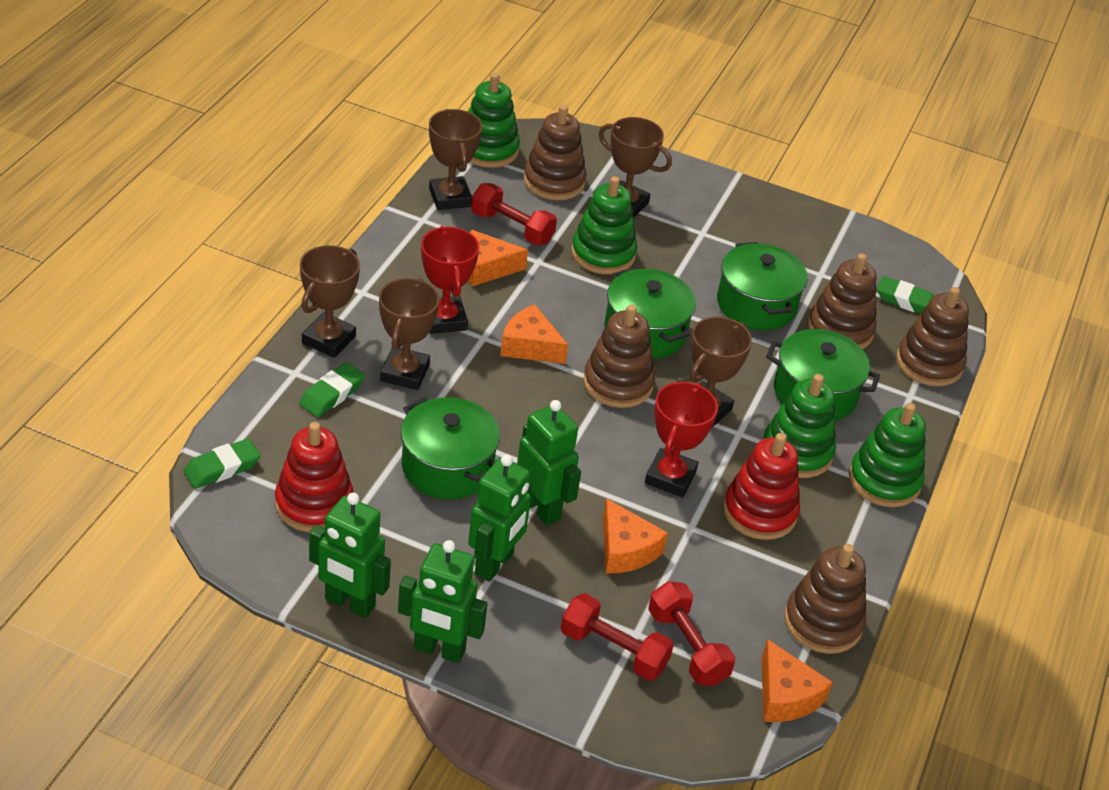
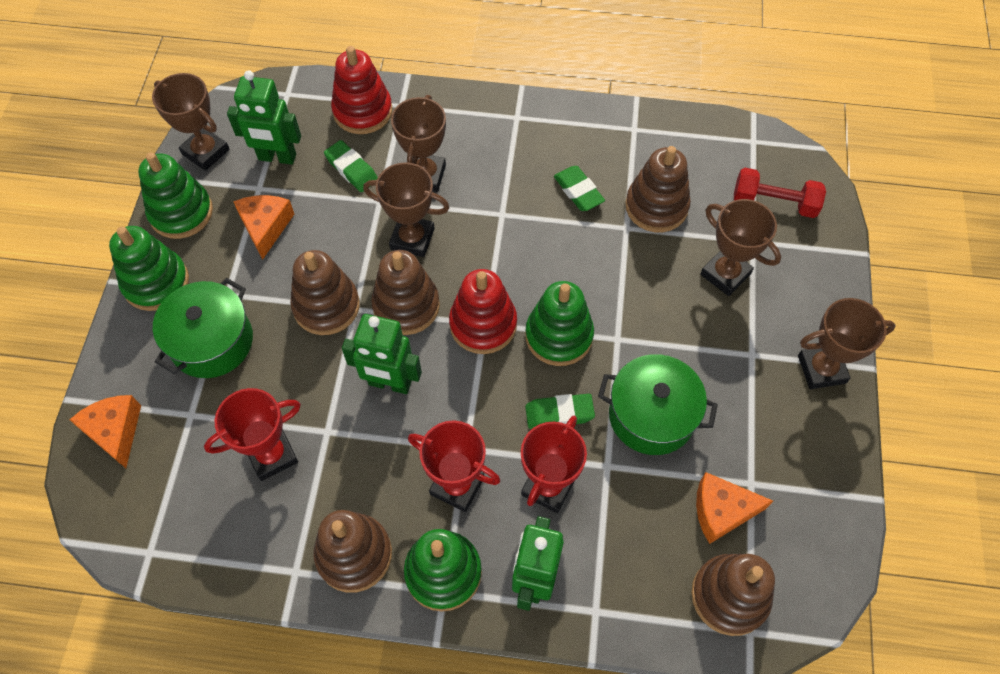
green pot: [401,397,500,500] [604,267,696,359] [717,242,808,331] [766,329,880,421] = 4 -> [153,278,253,378] [598,354,718,455] = 2
green robot: [309,493,391,618] [398,540,488,663] [468,454,531,582] [517,400,581,526] = 4 -> [227,70,301,165] [342,314,422,394] [512,516,564,611] = 3
orange cheese: [468,230,528,286] [500,304,568,364] [603,498,668,573] [762,639,833,722] = 4 -> [69,395,141,468] [233,195,294,260] [696,472,773,544] = 3
red dumbbell: [471,183,557,245] [561,593,674,681] [648,581,735,686] = 3 -> [734,168,826,218] = 1
red trophy: [421,226,479,334] [645,382,718,497] = 2 -> [204,388,301,481] [408,420,501,512] [521,416,587,513] = 3

